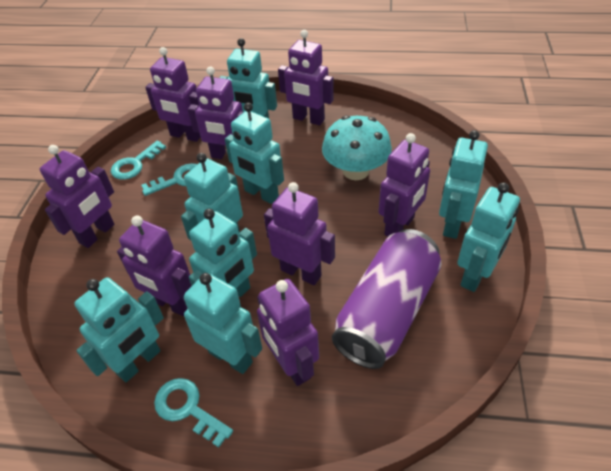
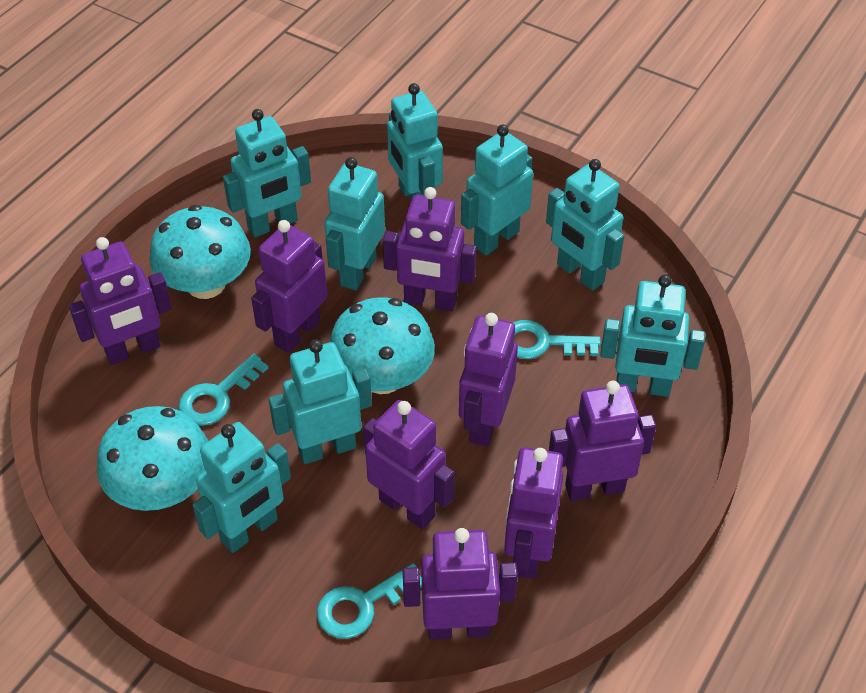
purple can: [332,229,441,369] = 1 -> none = 0
turquoise mushroom: [322,115,392,180] = 1 -> [97,406,208,511] [149,205,251,299] [329,297,435,394] = 3

